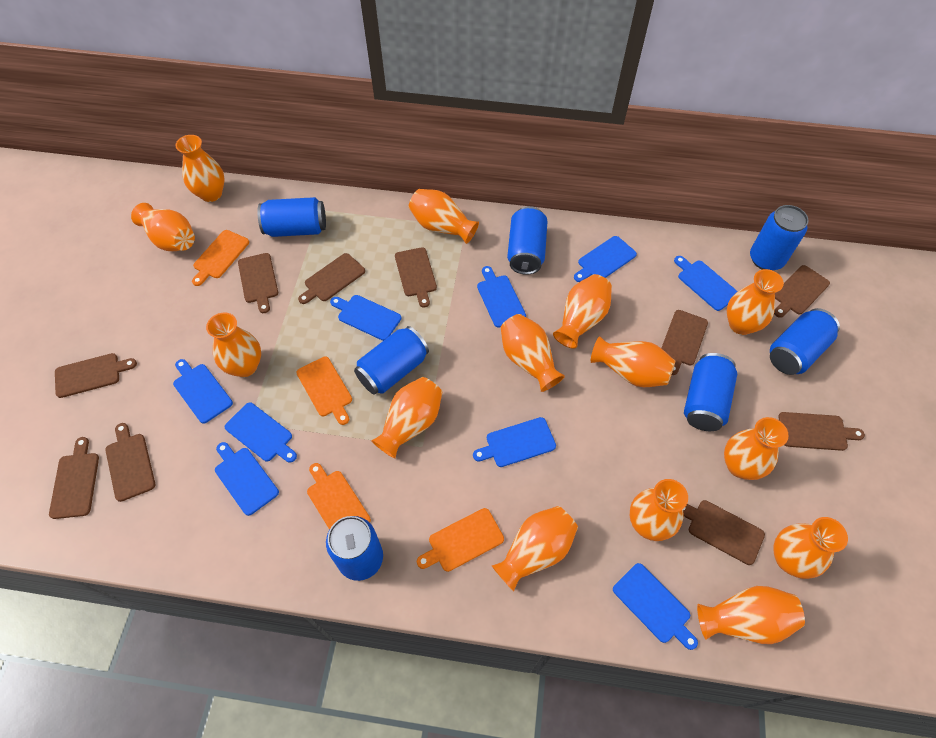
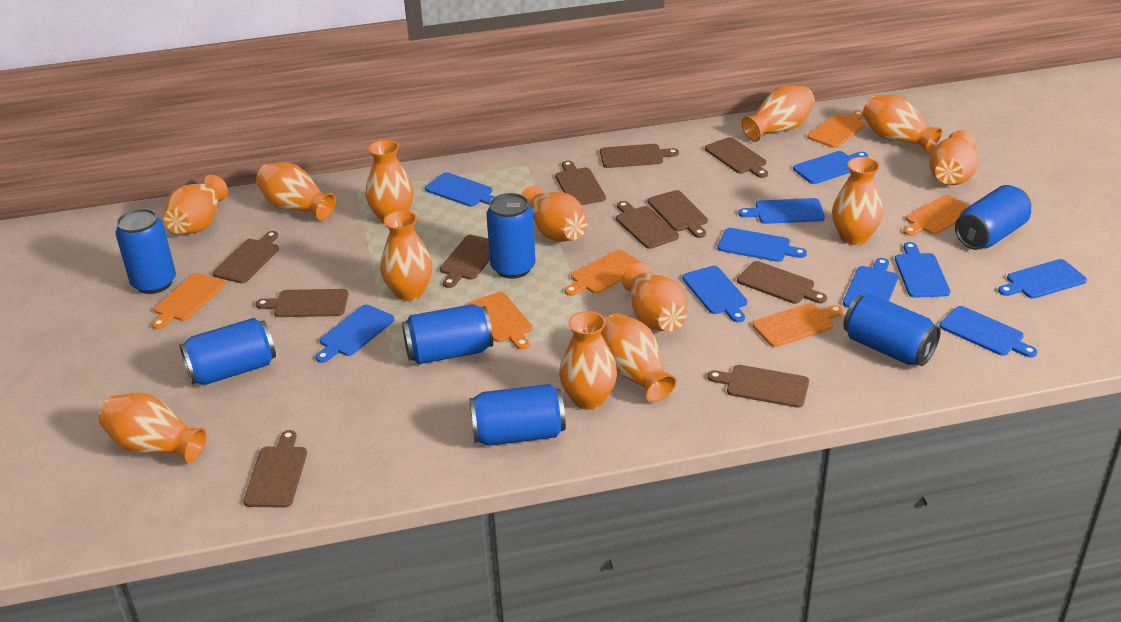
blue cutting board: [173,359,233,424] [215,442,279,516] [225,402,297,463] [330,295,401,341] [473,417,556,467] [477,266,526,328] [574,236,637,282] [613,563,698,650] [674,256,738,311] = 9 -> [316,304,395,363] [425,172,495,207] [682,266,747,323] [717,228,807,262] [738,198,825,224] [793,151,868,184] [843,258,898,308] [895,242,950,298] [939,306,1037,358] [998,259,1087,299] = 10
brown cutting board: [49,437,99,519] [55,353,137,398] [105,423,155,502] [238,253,278,313] [298,253,365,304] [395,247,437,308] [661,310,708,375] [683,500,765,565] [774,265,830,318] [778,412,865,451] = 10 -> [213,231,279,283] [243,430,307,508] [256,289,348,317] [440,235,490,288] [555,161,606,205] [600,144,679,168] [616,201,679,249] [648,190,708,238] [705,137,768,178] [708,365,809,408] [737,261,827,304] = 11
orange cutting board: [192,230,249,286] [296,356,352,425] [307,463,371,530] [417,508,504,572] = 4 -> [152,273,226,330] [467,292,533,350] [564,249,642,296] [753,303,843,347] [808,110,865,148] [903,195,969,236] = 6
orange vase: [131,203,195,251] [175,135,225,202] [206,313,261,377] [371,377,442,459] [409,189,479,244] [492,506,578,591] [501,314,565,392] [553,274,612,349] [591,336,675,387] [630,479,688,541] [697,586,805,644] [724,417,789,480] [727,269,784,335] [774,517,848,579] = 14 -> [98,393,207,463] [164,175,228,234] [256,162,336,221] [366,140,414,223] [380,210,432,301] [521,186,587,242] [559,311,617,410] [601,313,677,402] [622,263,687,332] [742,86,815,142] [832,157,883,245] [863,95,942,153] [929,130,978,185] = 13

